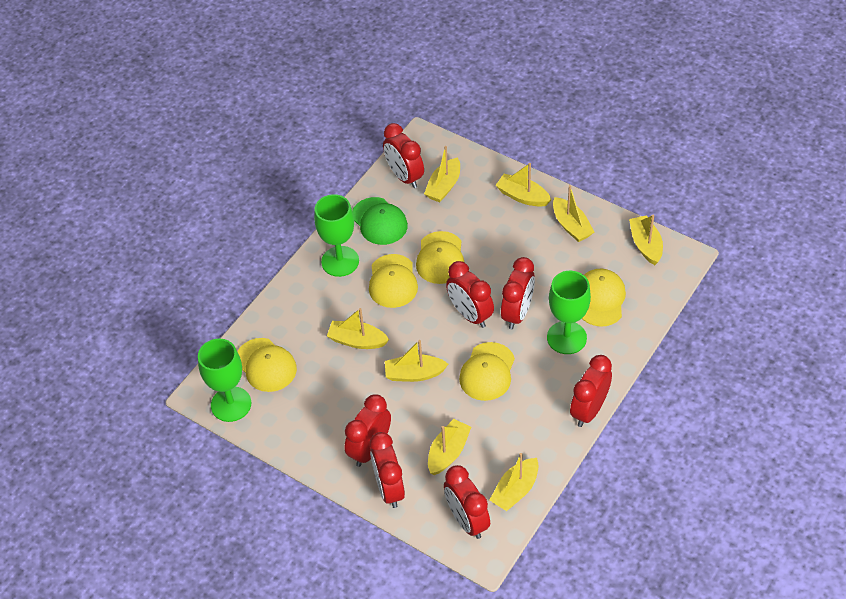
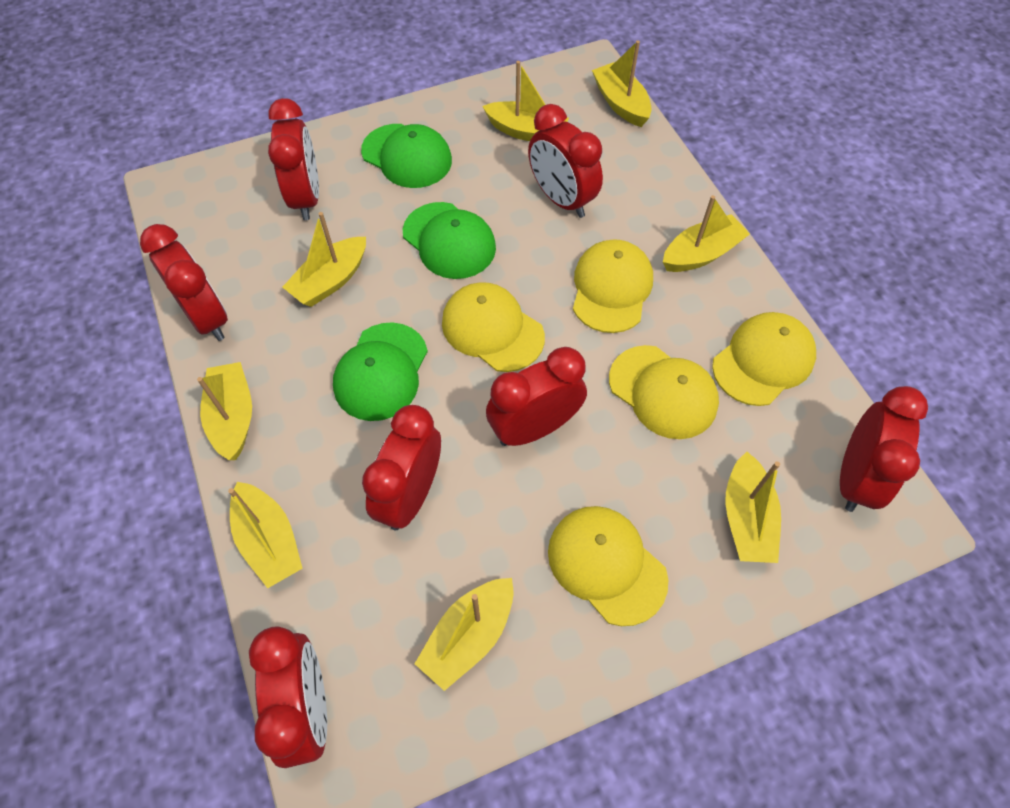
green cap: [352,197,408,245] = 1 -> [333,322,428,421] [361,124,452,188] [403,202,496,279] = 3
green goblet: [198,339,251,422] [314,194,359,277] [547,271,591,354] = 3 -> none = 0

